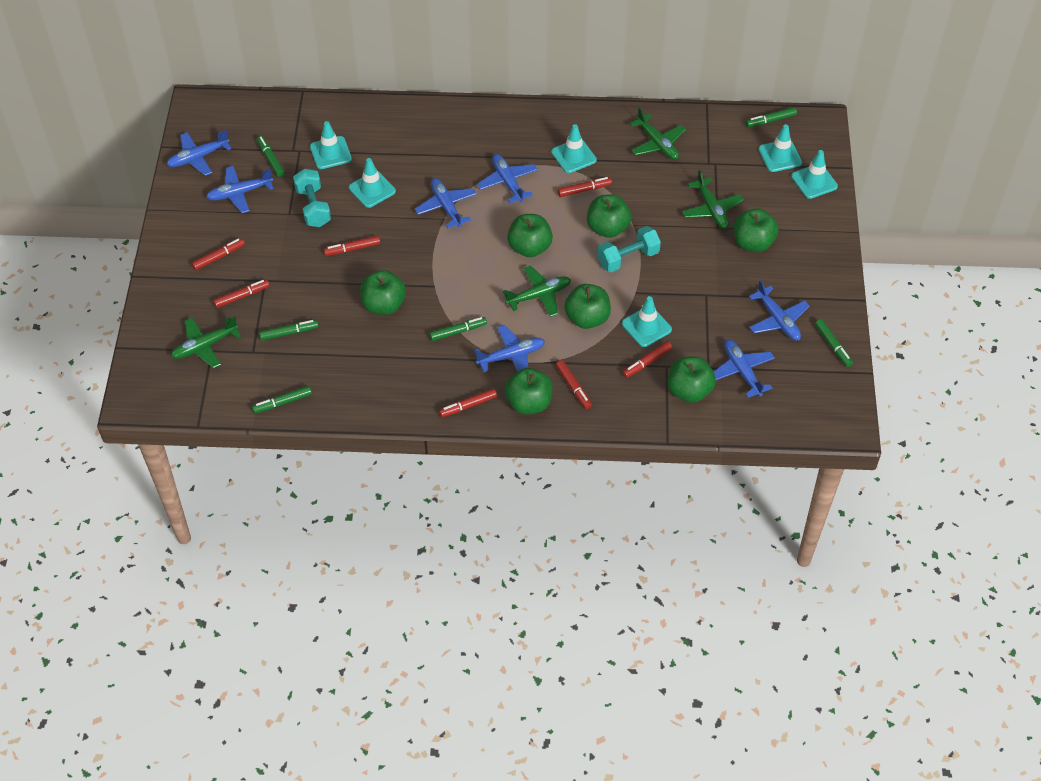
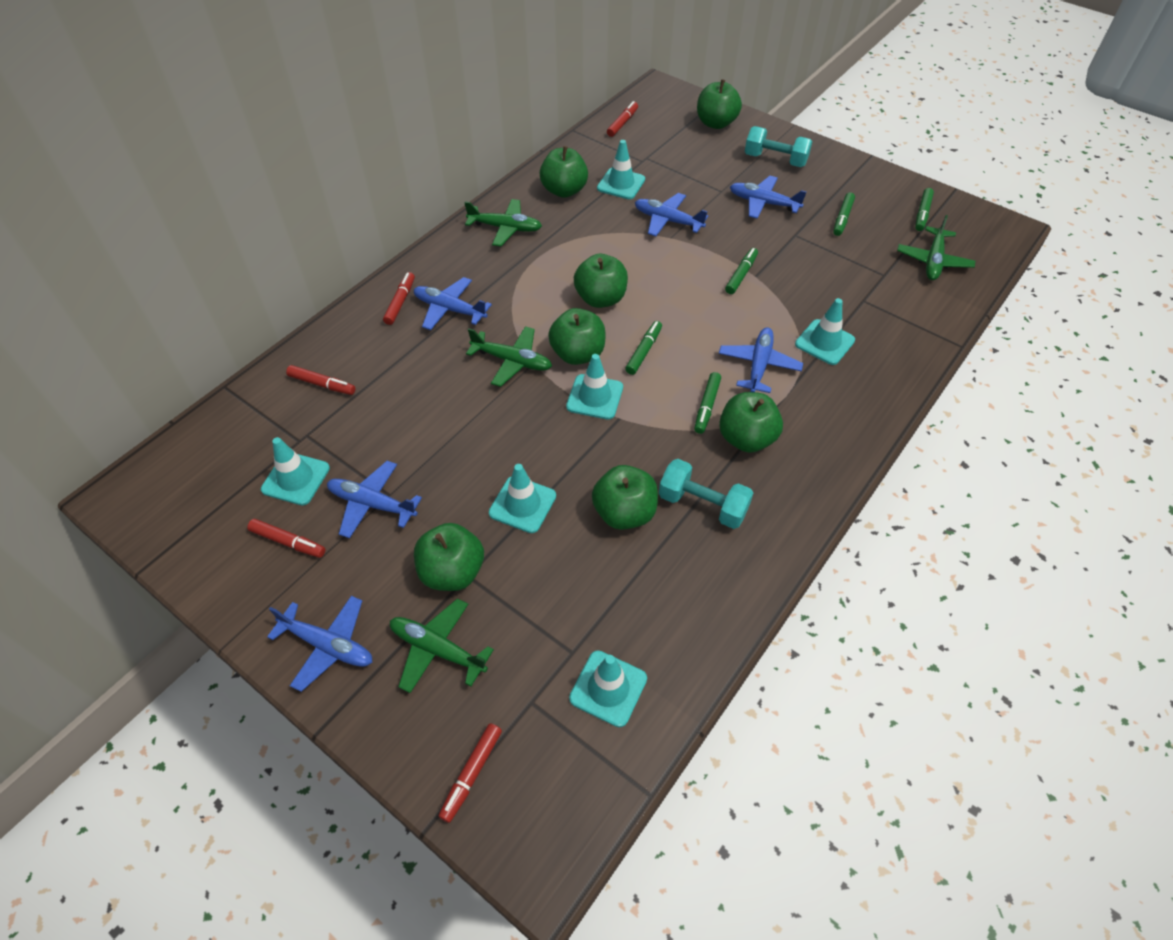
blue plane: [167,130,232,176] [206,166,274,213] [415,178,477,229] [474,325,545,372] [477,154,538,203] [713,339,775,398] [749,280,810,341] = 7 -> [267,596,372,692] [327,461,422,539] [414,277,492,330] [635,193,708,236] [719,328,803,393] [730,176,807,219] = 6
green marker: [252,386,312,413] [257,136,285,177] [259,320,318,341] [429,317,487,341] [746,107,797,127] [815,319,853,367] = 6 -> [625,321,662,375] [694,372,721,434] [725,248,758,294] [833,192,855,236] [915,188,934,231] = 5
red marker: [192,238,245,271] [213,279,270,308] [324,235,380,256] [439,388,497,417] [556,360,592,409] [558,177,612,197] [622,341,672,378] = 7 -> [247,519,325,558] [286,365,356,395] [383,272,415,325] [439,723,502,823] [607,101,638,137] = 5

